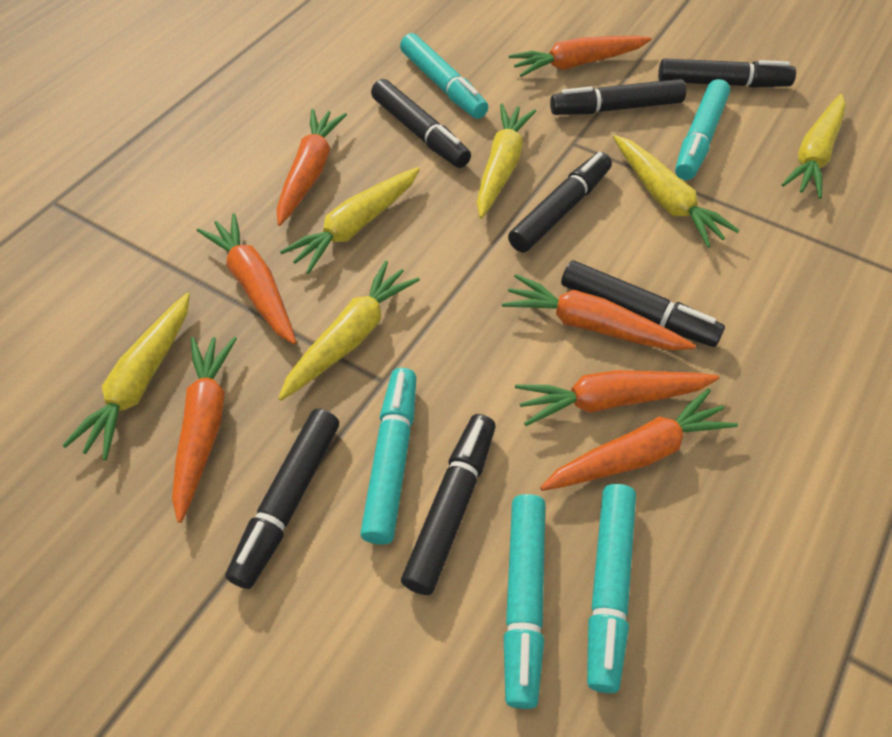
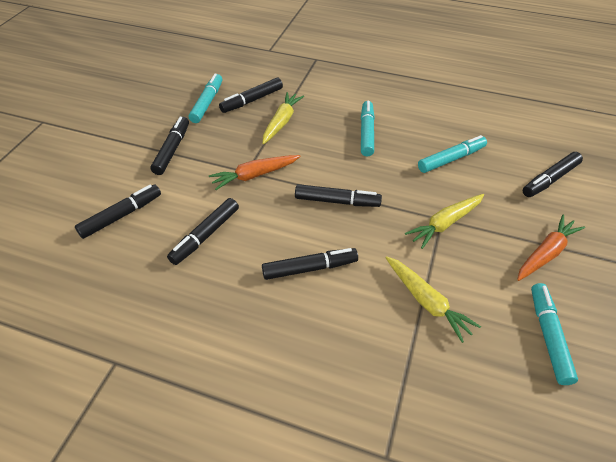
orange carrot: [172,337,237,523] [197,213,296,344] [277,109,347,226] [502,274,696,350] [509,36,652,77] [515,370,719,426] [540,389,738,491] = 7 -> [209,155,301,190] [517,214,585,281] = 2
turquoise marker: [360,368,416,545] [400,33,488,119] [503,494,545,709] [587,484,636,693] [675,79,730,180] = 5 -> [189,73,222,123] [361,101,375,156] [418,135,487,173] [531,283,578,385] = 4
yellow carrot: [62,293,190,460] [278,260,420,401] [280,167,420,274] [477,104,536,218] [613,135,740,248] [781,94,846,199] = 6 -> [262,92,304,144] [386,256,481,343] [405,194,484,249] = 3

